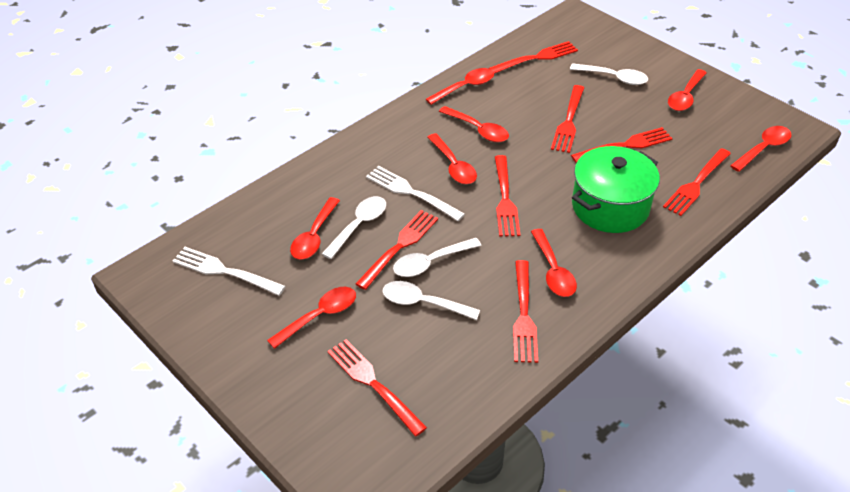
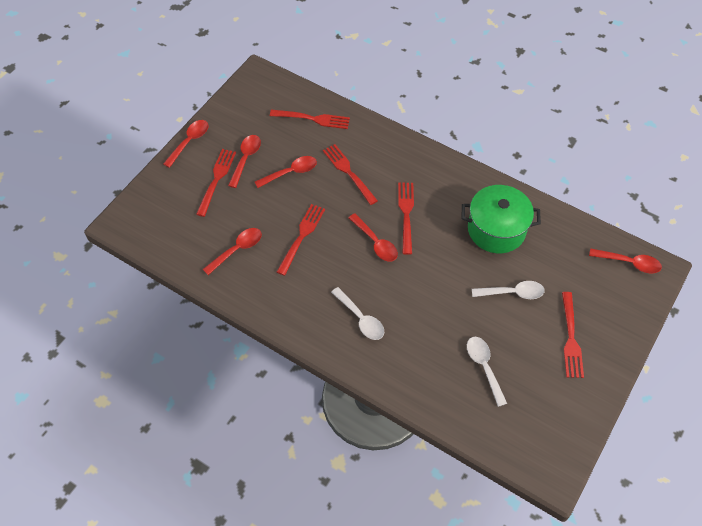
red fork: [327,339,427,436] [356,210,438,290] [488,41,578,74] [495,155,520,237] [513,260,538,363] [551,85,584,153] [571,127,673,163] [663,148,731,216] = 8 -> [196,149,236,217] [270,109,350,129] [277,204,325,276] [323,144,378,205] [398,183,414,255] [562,292,584,378] = 6
red spoon: [267,287,356,349] [290,197,340,259] [426,68,494,105] [427,133,477,184] [439,106,509,142] [531,229,577,297] [668,69,707,111] [730,126,791,172] = 8 -> [163,120,208,168] [203,228,262,275] [228,135,261,188] [255,156,317,188] [349,213,398,262] [589,248,662,274] = 6
white fork: [173,247,286,296] [366,166,465,221] = 2 -> none = 0
white spoon: [322,196,386,259] [382,281,480,320] [393,238,482,277] [570,63,648,85] = 4 -> [331,287,384,340] [467,337,507,407] [472,281,545,299] = 3

